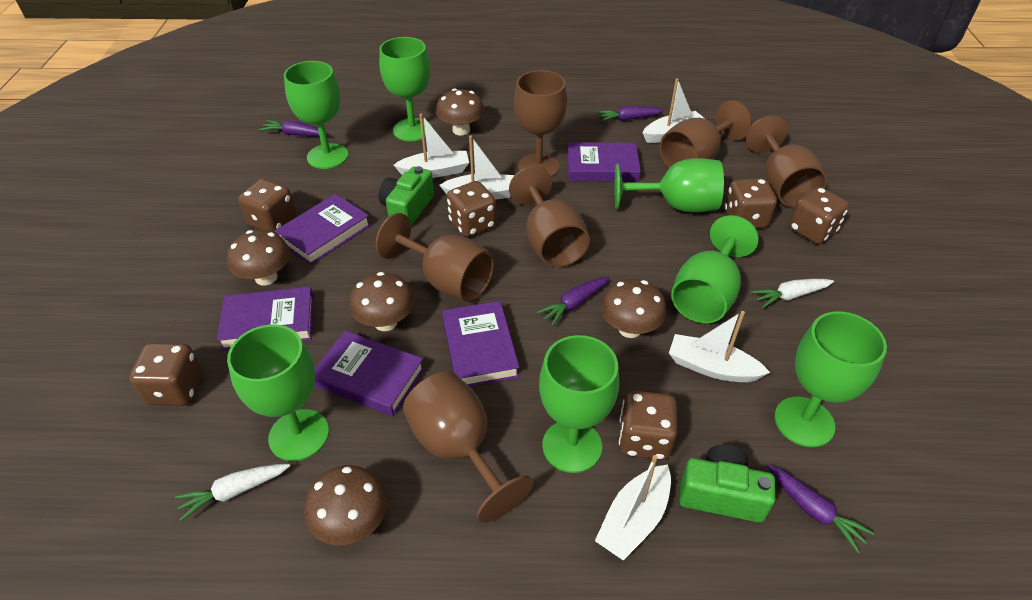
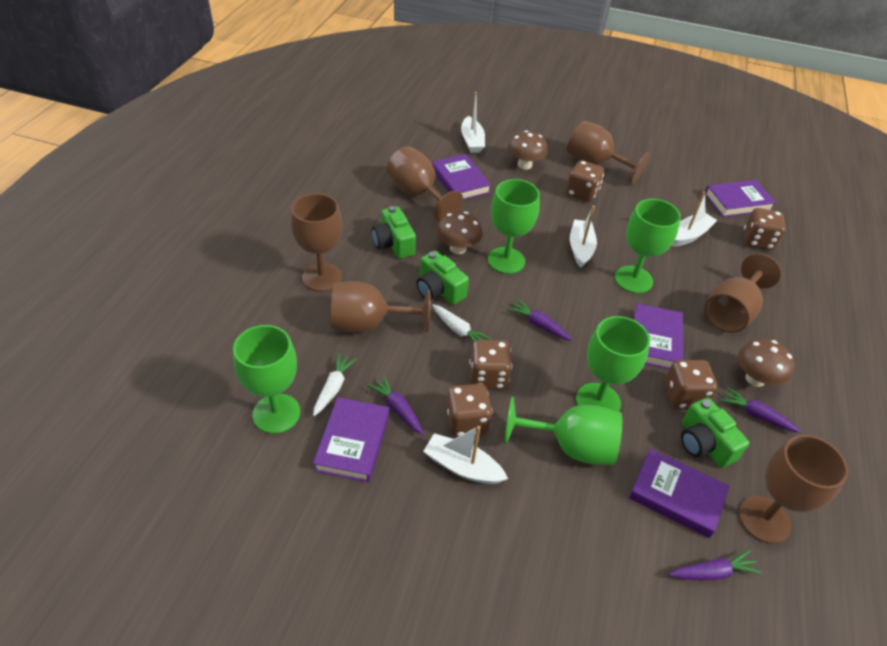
brown dice: [129,343,202,406] [238,179,296,233] [447,181,497,237] [619,391,677,460] [724,178,777,228] [789,187,849,244] = 6 -> [446,384,493,437] [469,340,512,389] [566,160,604,202] [664,360,717,409] [744,208,786,250] = 5
brown mushroom: [227,230,290,286] [304,465,388,545] [349,272,414,331] [436,88,484,135] [601,279,667,338] = 5 -> [437,211,483,254] [508,130,548,170] [738,339,794,387] = 3
green camera: [379,166,434,226] [679,445,775,523] = 2 -> [372,206,416,259] [417,251,469,305] [681,398,749,468] = 3
green goblet: [227,324,329,461] [284,61,348,169] [379,37,432,142] [539,335,619,473] [615,158,724,213] [671,215,759,323] [774,311,887,447] = 7 -> [233,325,300,434] [488,179,540,274] [504,396,622,465] [576,316,650,412] [615,199,681,293] = 5
white boat: [394,114,469,178] [439,135,514,200] [595,455,671,561] [643,78,705,143] [669,311,770,382] = 5 -> [423,426,508,484] [461,92,485,153] [570,206,597,268] [672,191,717,246] = 4

